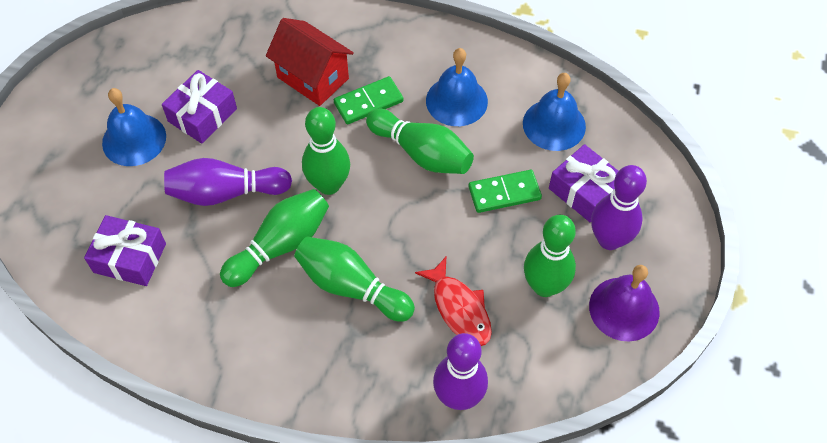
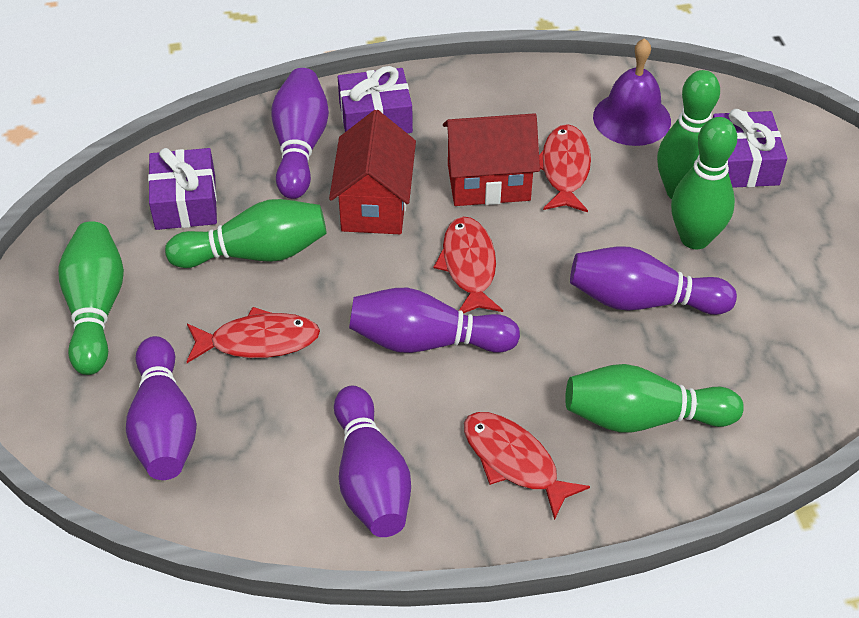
blue bell: [102,88,166,166] [426,48,488,126] [523,73,586,151] = 3 -> none = 0
green domino: [334,76,403,124] [468,170,542,213] = 2 -> none = 0
purple bowling pin: [164,158,292,206] [433,333,488,410] [591,165,647,250] = 3 -> [126,336,197,480] [271,68,329,199] [334,386,411,537] [349,288,520,353] [570,246,737,315] = 5
red fish: [415,257,492,346] = 1 -> [186,307,320,363] [434,217,503,313] [464,412,590,520] [539,124,591,212] = 4
red house: [266,18,354,106] = 1 -> [329,110,416,234] [443,113,540,206] = 2

